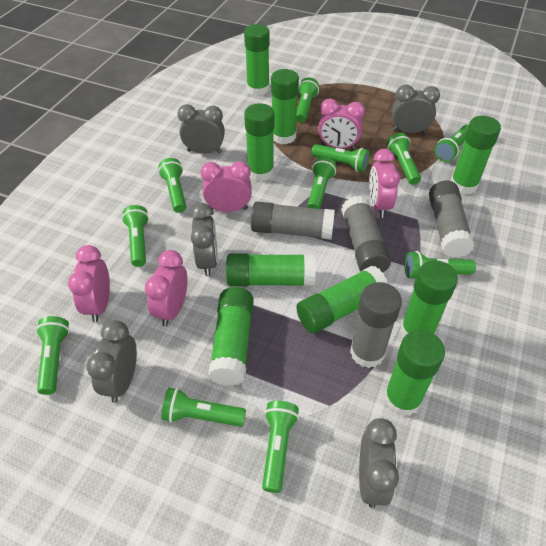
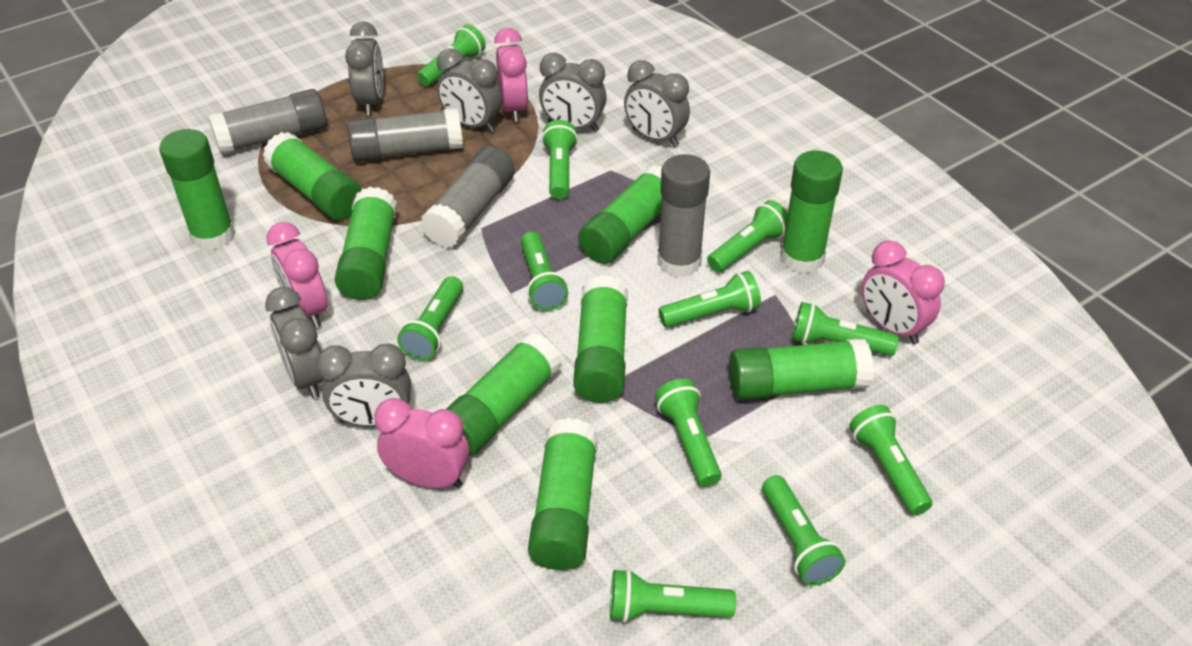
grey clock: [87,320,137,403] [178,104,225,154] [191,203,218,277] [359,418,399,508] [392,85,440,133] = 5 -> [265,287,324,399] [316,343,411,427] [345,21,384,115] [437,48,502,132] [539,53,607,132] [624,60,690,147] = 6
pink clock: [68,245,110,322] [145,250,187,327] [200,161,251,212] [318,99,365,150] [369,149,400,218] = 5 -> [267,222,328,328] [374,398,469,488] [494,28,529,122] [862,240,945,344] = 4

